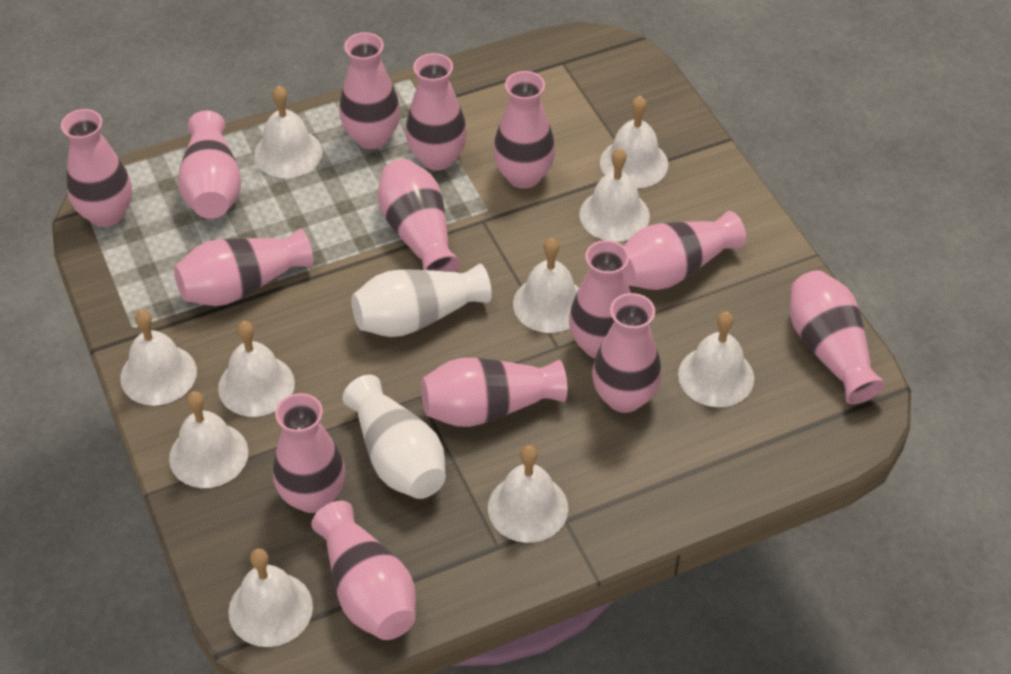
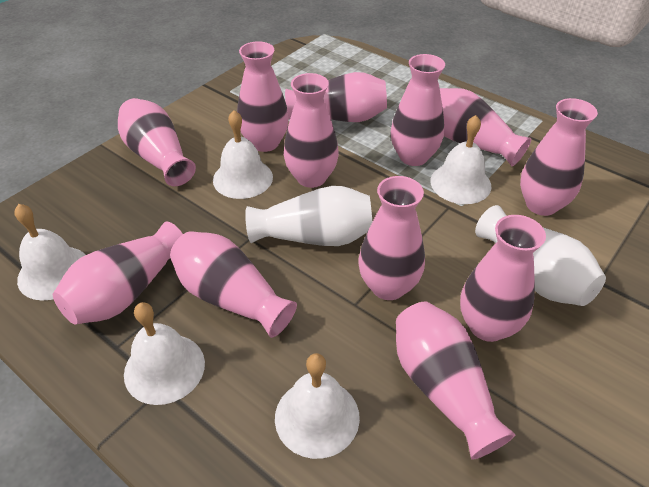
pink vase: [61,109,132,227] [174,229,313,306] [178,111,241,219] [273,393,346,513] [311,501,416,640] [339,32,400,149] [378,159,461,272] [406,53,467,170] [421,358,567,427] [493,71,555,189] [569,240,631,358] [592,293,661,413] [623,211,746,290] [790,270,886,404] = 14 -> [53,222,183,324] [118,98,196,186] [170,231,297,338] [237,41,289,152] [284,73,339,188] [285,72,387,122] [359,176,425,300] [391,54,445,166] [396,301,516,460] [440,88,531,166] [460,215,546,342] [520,98,598,216] = 12
white bell: [120,310,197,406] [169,391,248,488] [218,321,295,417] [228,548,313,647] [254,85,322,178] [488,445,568,543] [513,238,579,333] [579,148,650,242] [600,96,668,188] [678,311,754,407] = 10 -> [14,204,86,301] [124,302,205,405] [213,110,273,199] [275,353,360,459] [430,115,491,204] = 5

